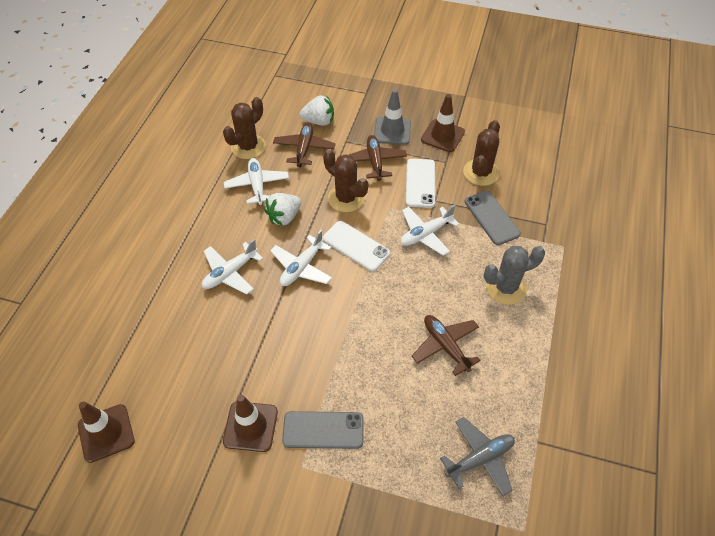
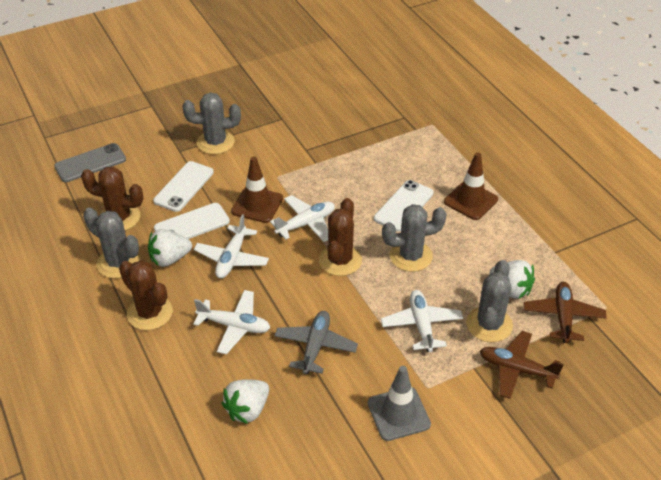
brown plane: [273,123,336,167] [349,135,407,181] [412,315,481,376] = 3 -> [480,331,564,399] [523,282,607,343] = 2
brown traffic cone: [78,402,135,463] [223,395,278,452] [421,94,465,152] = 3 -> [231,156,283,223] [444,152,498,220] = 2
grey cactus: [484,246,545,305] = 1 -> [83,208,141,278] [183,93,241,154] [382,204,447,272] [466,260,513,342] = 4
grey phone: [282,411,364,449] [465,191,521,245] = 2 -> [54,143,126,182] = 1
white phone: [323,221,390,271] [406,159,435,208] = 2 -> [153,161,214,212] [154,203,230,239] [374,180,434,232] = 3
white strawberry: [265,193,301,226] [300,95,334,126] = 2 -> [148,229,192,267] [222,379,269,424] [490,260,535,299] = 3

